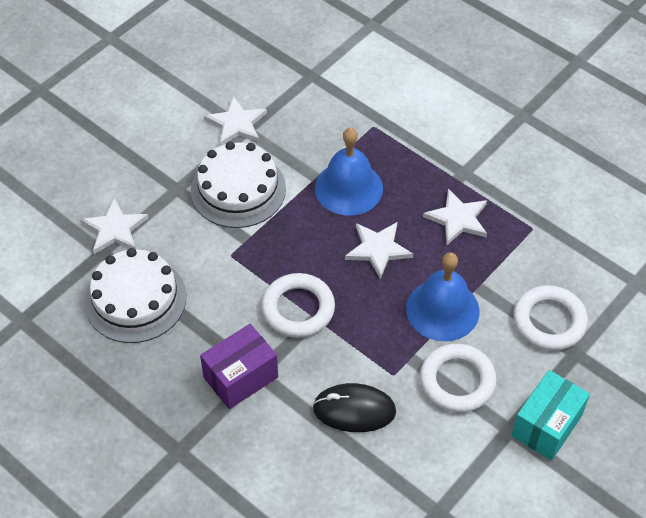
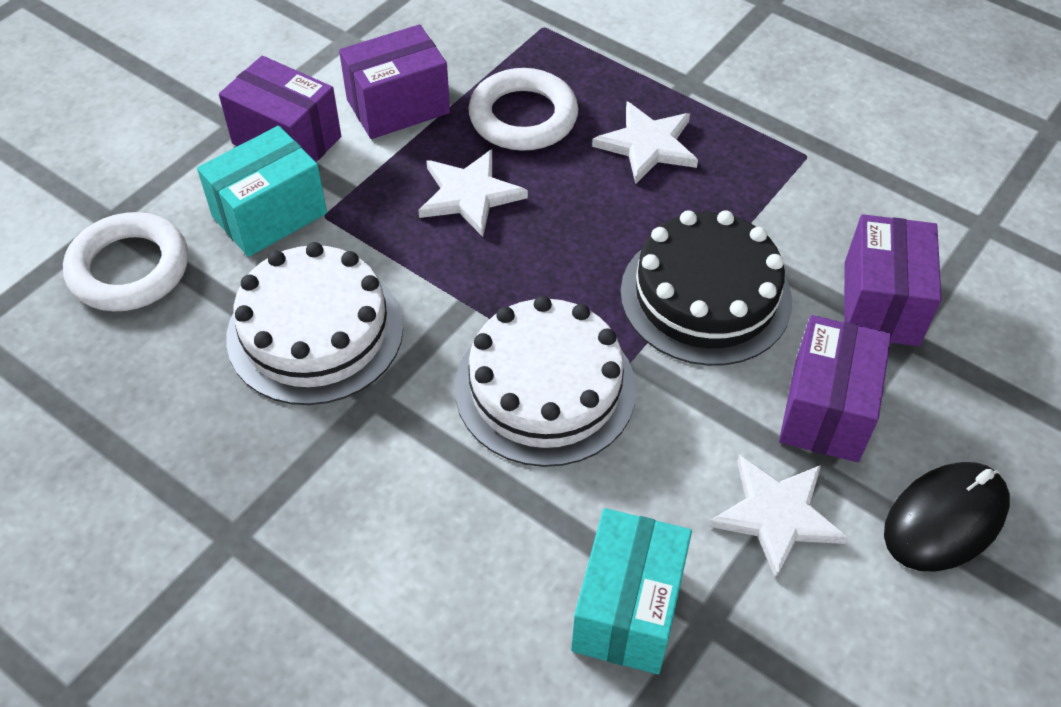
black cake: none = 0 -> [620,210,792,366] = 1
blue bell: [315,128,383,216] [406,253,479,341] = 2 -> none = 0
purple box: [200,324,278,409] = 1 -> [219,56,341,162] [339,24,450,139] [779,315,891,462] [844,214,942,346] = 4
turquoise box: [511,370,590,460] = 1 -> [197,126,327,257] [571,508,692,674] = 2
white ring: [261,273,335,338] [420,343,497,413] [513,285,588,351] = 3 -> [63,212,188,312] [468,68,578,151] = 2
white star: [80,198,148,254] [204,96,267,146] [345,222,413,279] [423,188,487,245] = 4 -> [418,149,528,237] [592,101,698,184] [709,455,848,580] = 3

